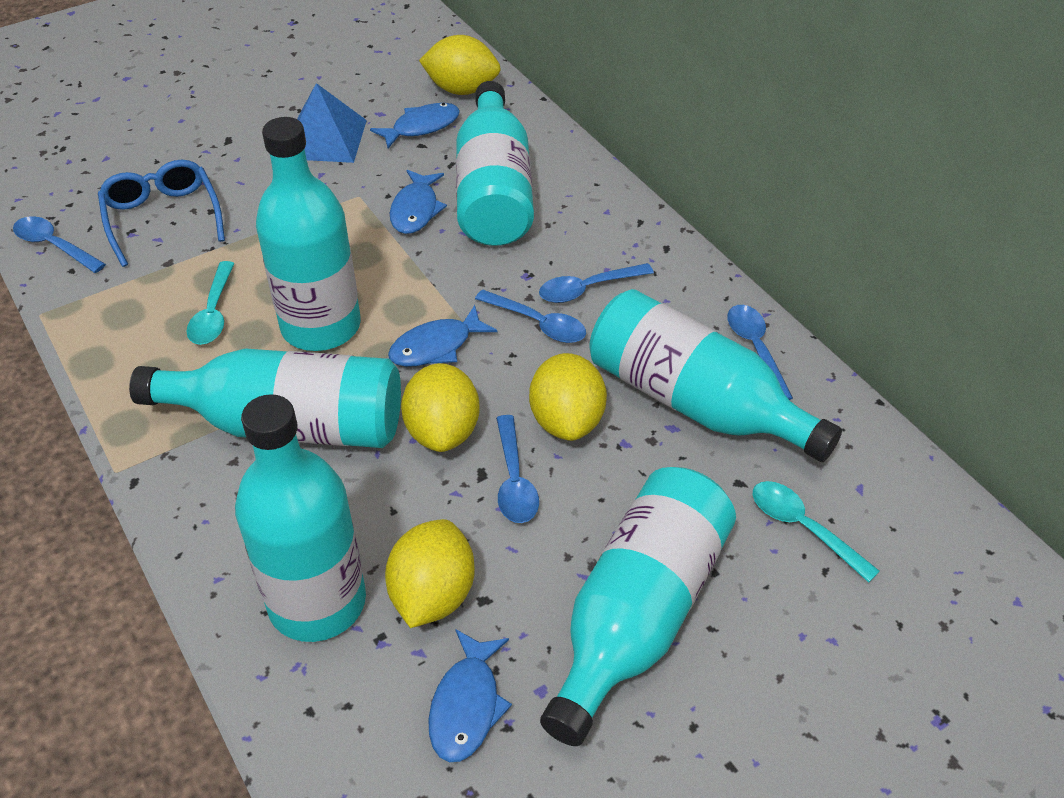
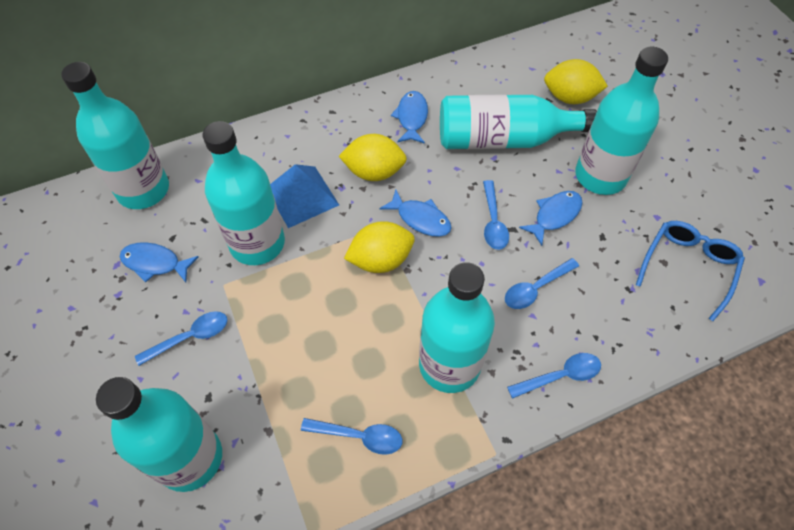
turquoise spoon: [186,261,235,345] [753,481,880,583] = 2 -> none = 0
yellow lemon: [385,519,475,628] [401,363,480,452] [419,35,501,95] [529,353,607,441] = 4 -> [339,134,407,181] [344,221,415,273] [544,59,608,104] = 3

